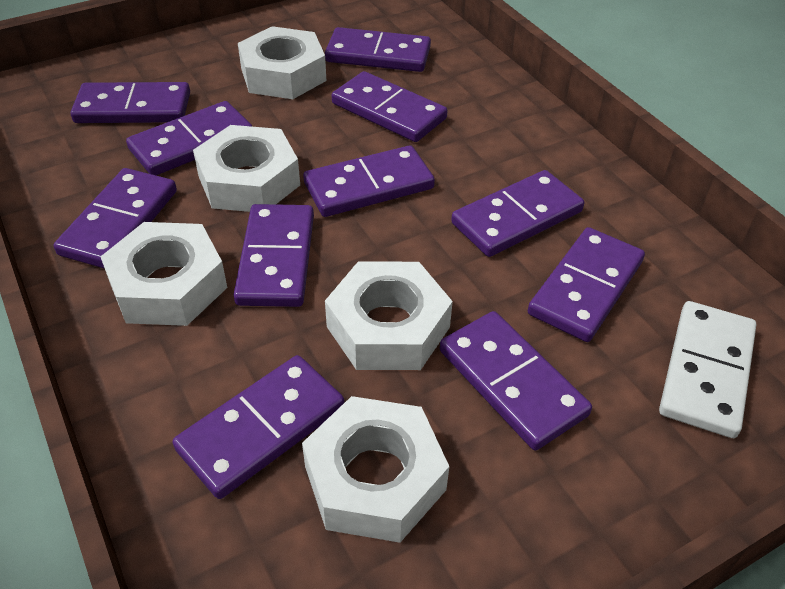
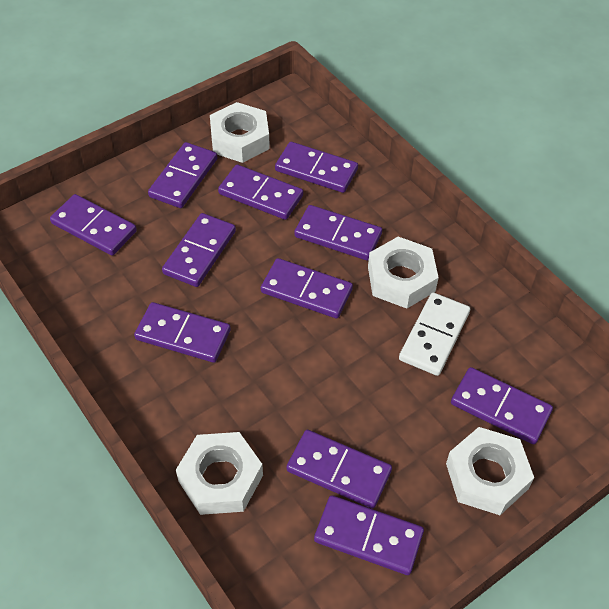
white nut: [100,222,227,326] [193,125,300,212] [238,26,326,99] [302,396,449,543] [325,261,453,370] = 5 -> [176,432,263,515] [210,102,270,163] [368,237,439,309] [446,427,534,515] = 4

